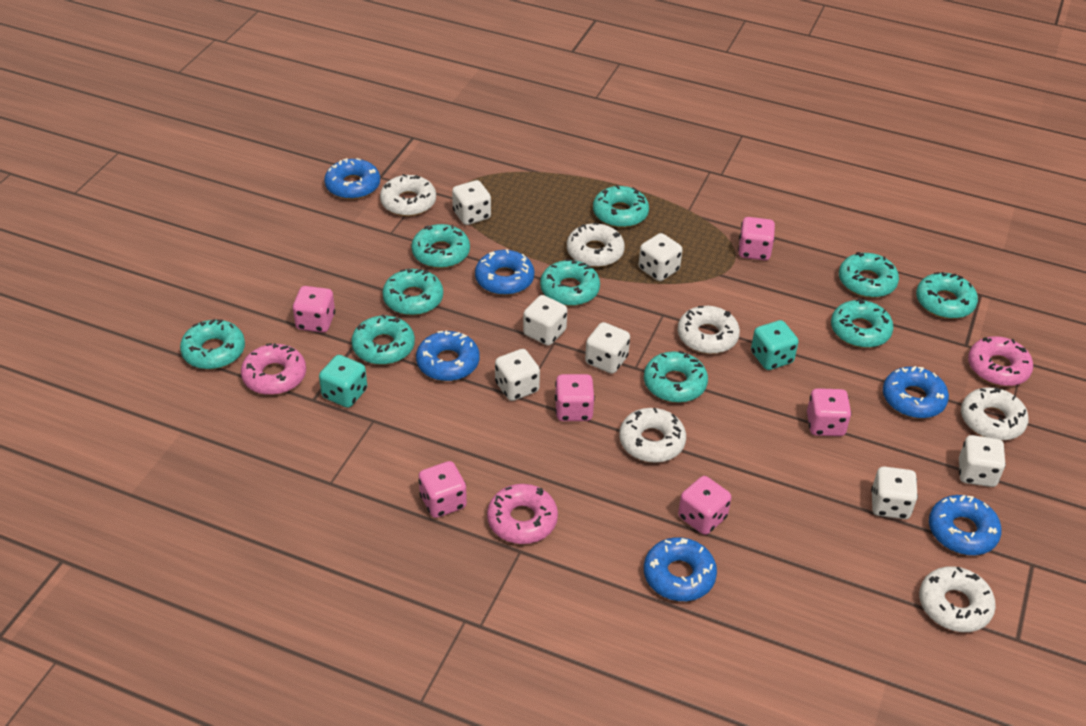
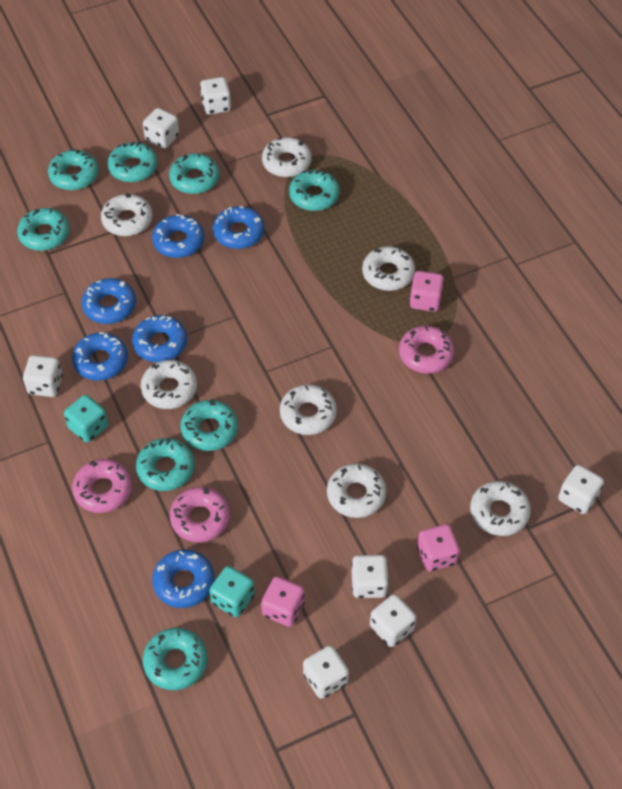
pink dice: [292,286,335,333] [419,461,467,518] [555,374,595,421] [678,476,731,535] [738,217,775,261] [807,388,852,436] = 6 -> [261,576,305,627] [409,271,444,312] [417,524,460,571] = 3
turquoise donut: [180,319,245,369] [351,314,415,365] [382,268,443,315] [411,224,470,268] [540,259,600,306] [593,185,649,228] [644,351,708,403] [831,298,894,348] [839,252,899,298] [916,272,978,319] = 10 -> [17,208,70,251] [48,149,99,190] [107,142,158,182] [136,438,195,491] [143,628,207,690] [169,153,219,194] [181,399,238,451] [289,170,340,211] = 8
white donut: [380,174,436,216] [567,223,625,267] [619,408,686,463] [678,306,740,354] [919,566,996,632] [961,387,1029,441] = 6 -> [101,193,153,236] [141,360,197,409] [262,137,312,177] [280,384,337,435] [327,464,386,518] [362,246,415,291] [470,481,531,536] = 7

